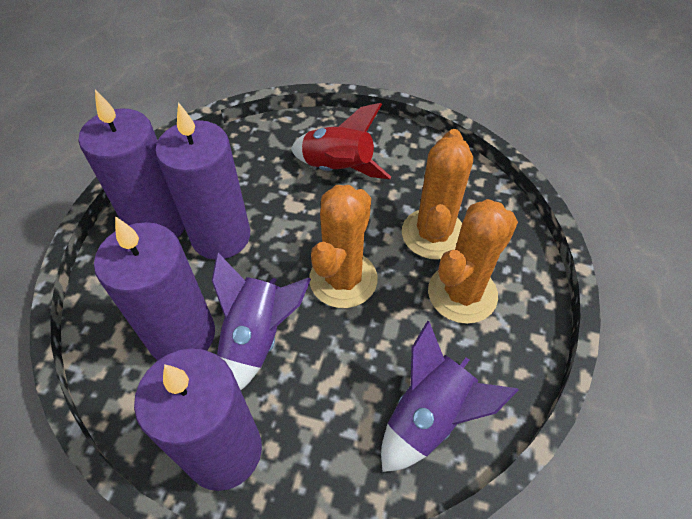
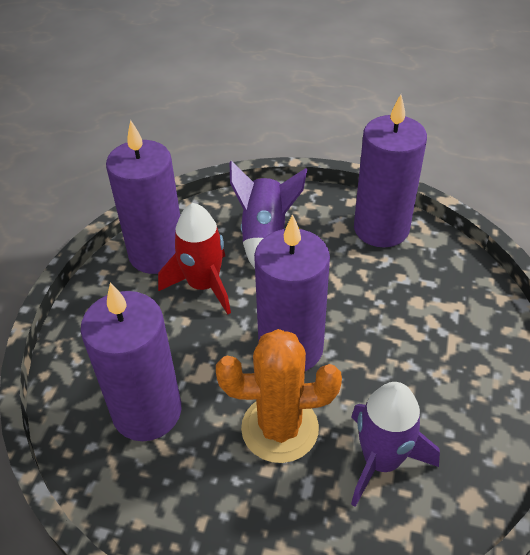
orange cactus: [309,185,378,308] [402,129,473,260] [428,199,518,324] = 3 -> [216,329,342,463] = 1

